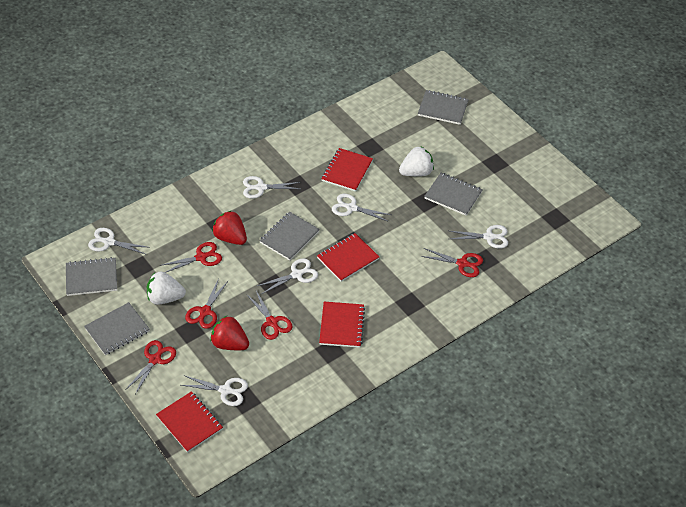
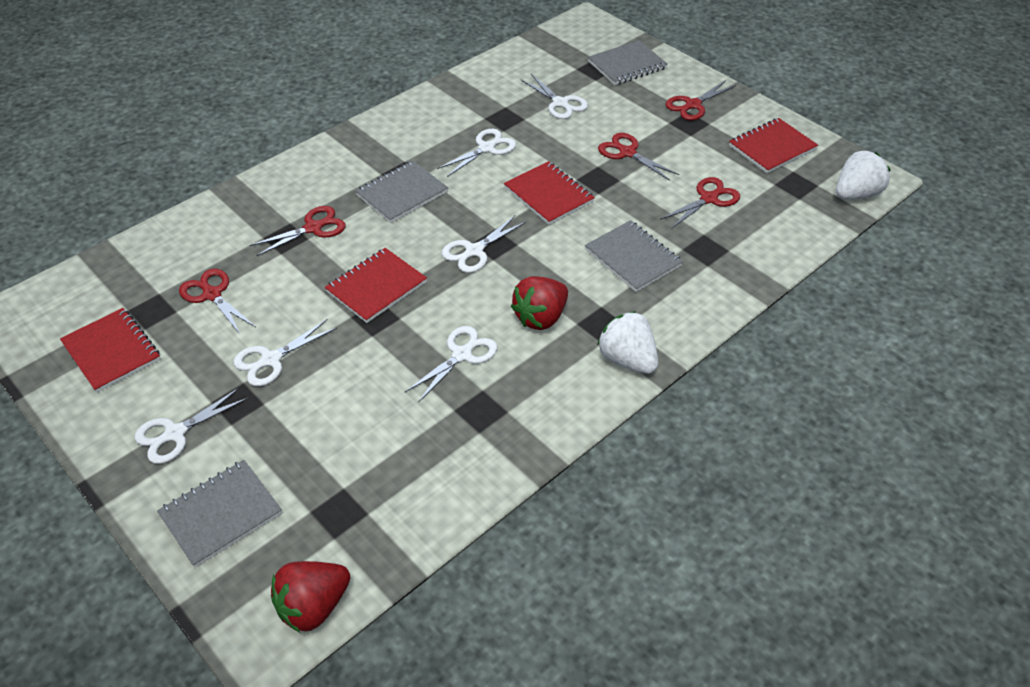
grey notebook: [66,257,117,296] [84,302,150,355] [259,212,320,261] [418,90,469,125] [424,173,483,216] = 5 -> [157,460,282,568] [355,161,448,223] [585,220,683,292] [588,40,668,85] = 4

